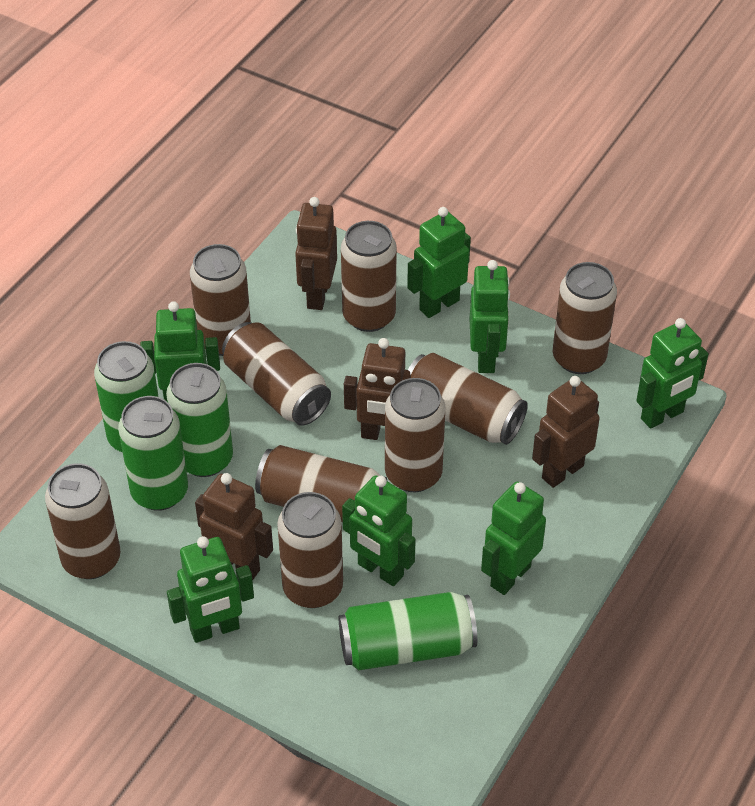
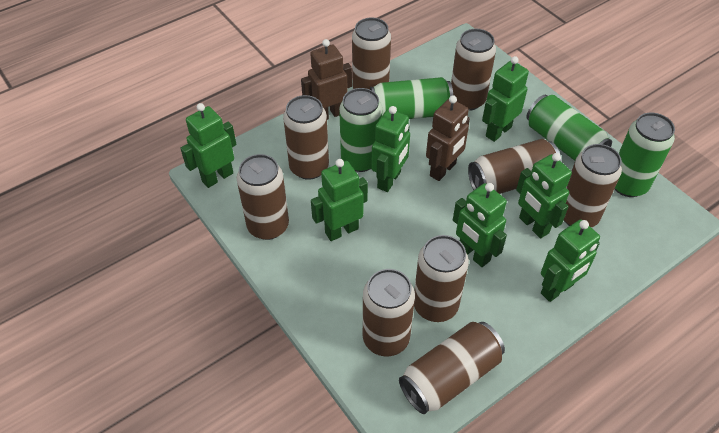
brown robot: [195,473,273,581] [295,197,337,310] [344,338,411,440] [532,376,600,488] = 4 -> [301,39,352,120] [426,95,470,181] = 2

